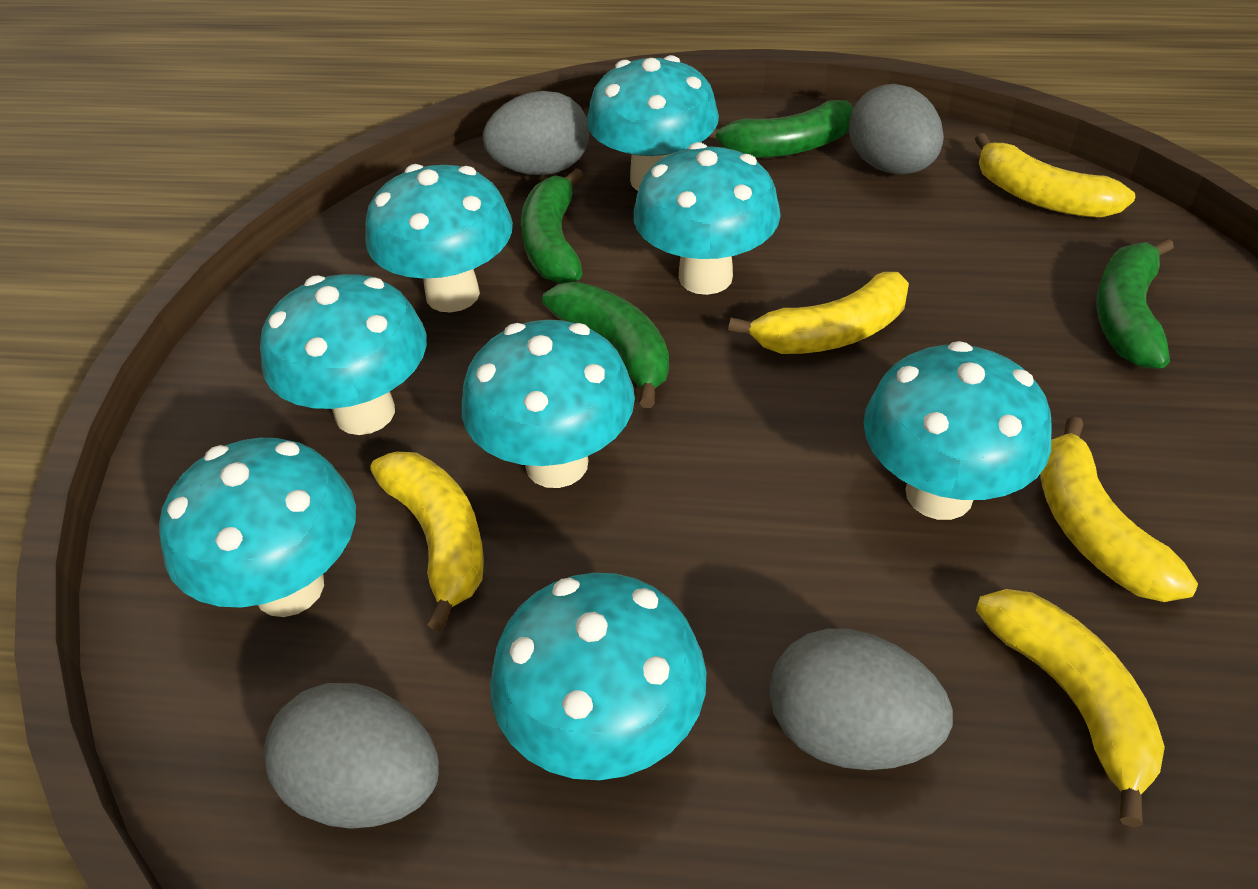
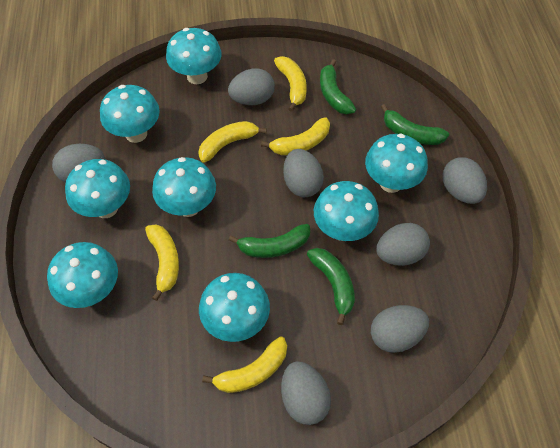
grey egg: [264,683,439,829] [483,91,590,175] [769,629,953,770] [849,84,944,174] = 4 -> [52,144,105,182] [228,68,275,105] [281,361,331,425] [283,149,324,197] [371,305,429,353] [376,223,430,266] [443,157,487,204] = 7

